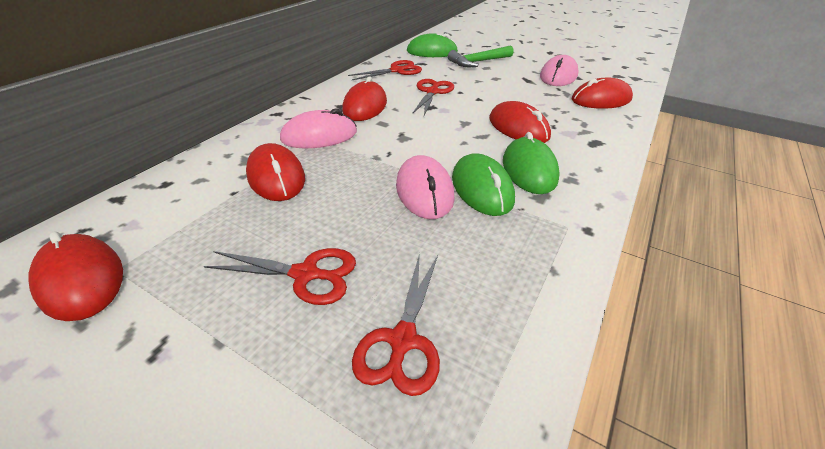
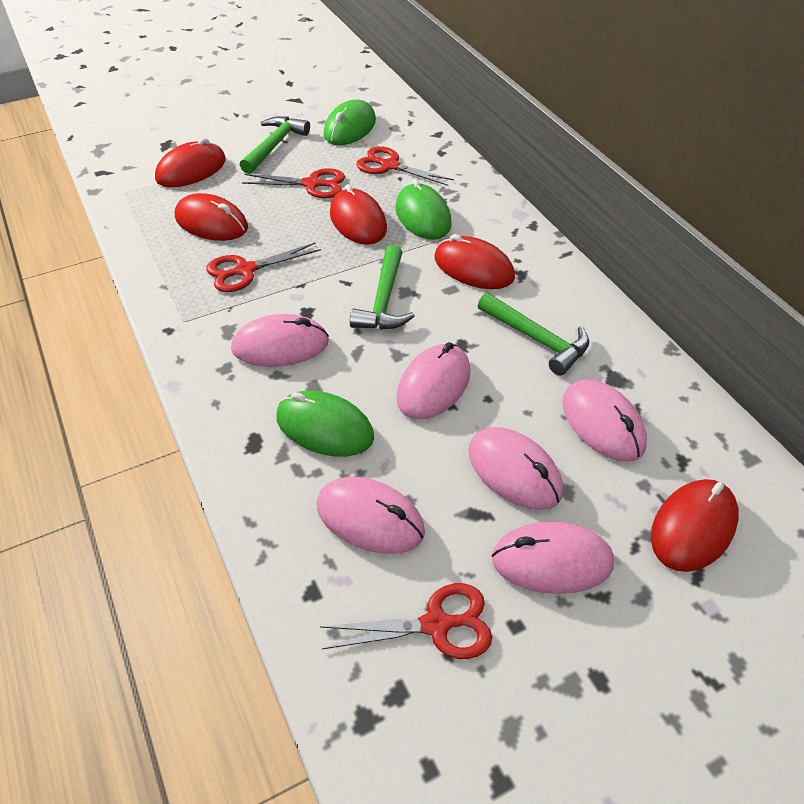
green hammer: [448,46,513,67] = 1 -> [240,116,310,174] [350,245,415,330] [478,293,589,376] = 3
pink mouse: [280,108,357,148] [396,155,455,219] [540,55,578,86] = 3 -> [231,314,329,367] [317,477,425,554] [396,342,470,419] [468,427,563,510] [492,521,614,594] [562,379,647,462] = 6

